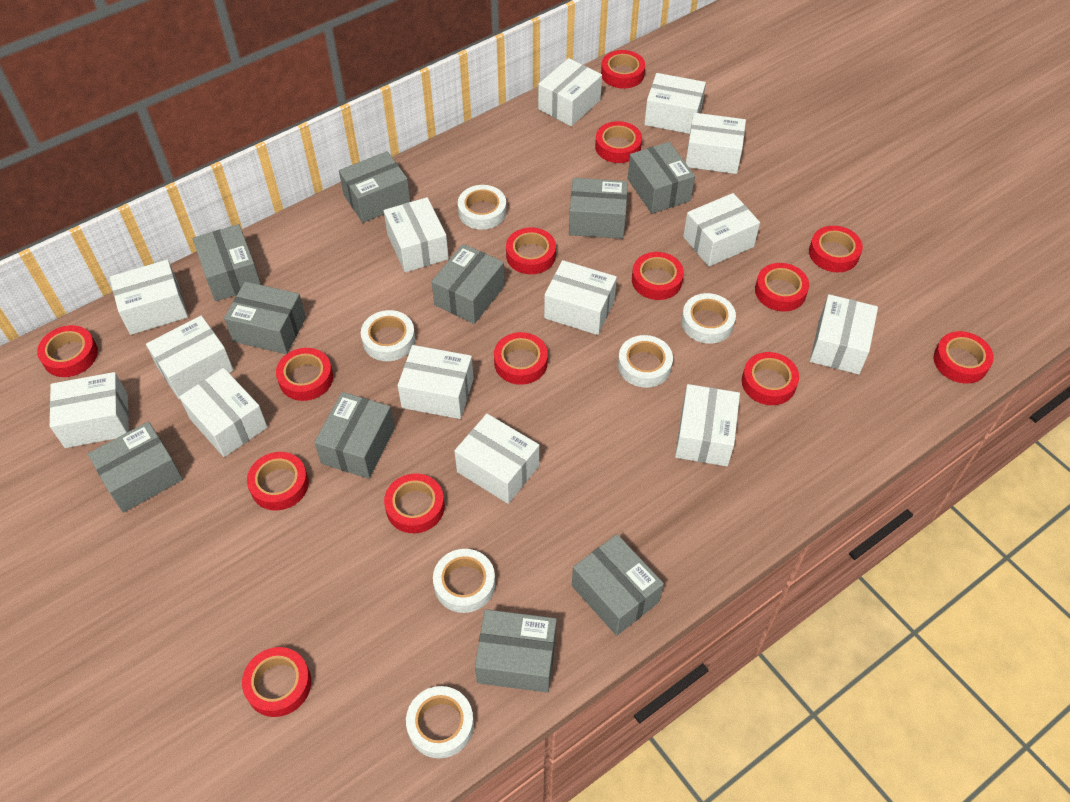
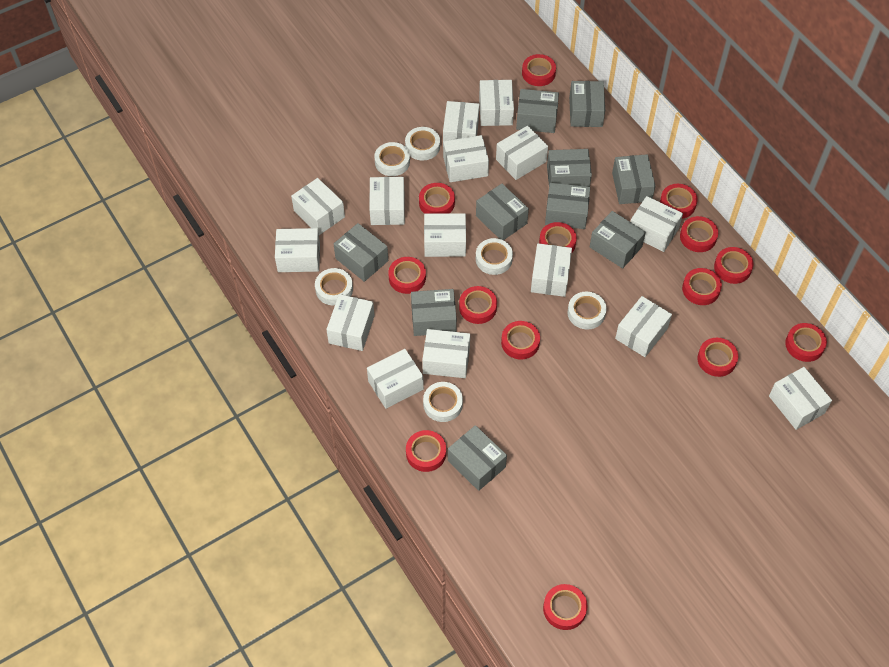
white box: [50,372,129,448] [110,260,188,335] [146,316,233,399] [179,368,268,457] [384,197,449,273] [397,345,474,419] [454,414,539,504] [538,58,602,126] [544,260,617,335] [644,73,706,134] [675,384,740,466] [683,193,760,267] [686,113,746,174] [810,294,878,375] = 14 -> [275,228,320,272] [291,178,345,235] [326,294,375,351] [367,349,424,409] [369,177,405,225] [422,329,470,378] [424,213,466,257] [443,101,479,141] [443,135,489,182] [479,80,514,126] [496,126,548,180] [531,243,572,297] [615,296,672,357] [630,196,683,252] [769,367,832,430] = 15

